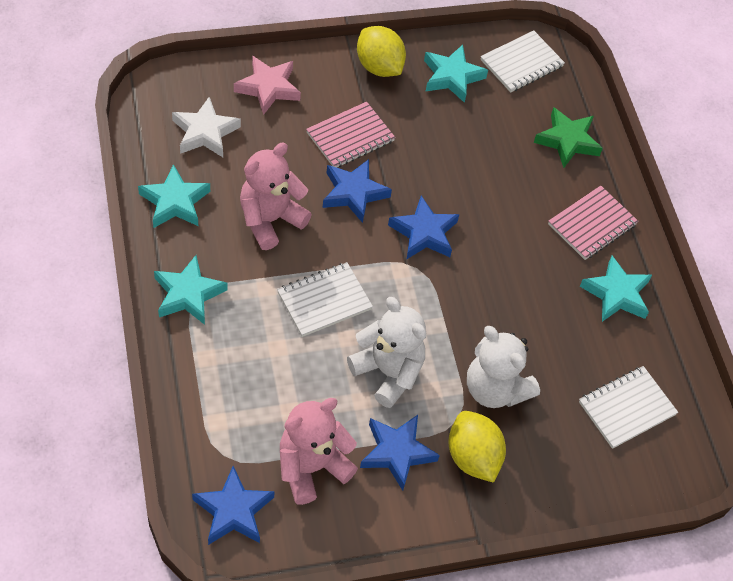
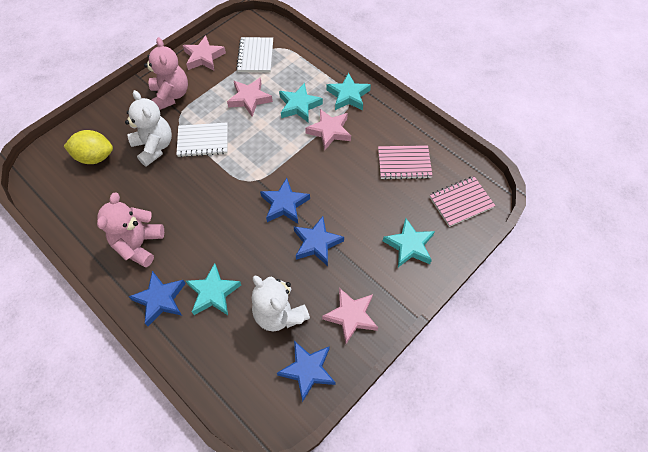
green star: [534,107,603,168] = 1 -> none = 0
pink star: [234,56,301,115] = 1 -> [183,36,226,71] [227,78,273,116] [305,109,351,150] [322,288,378,344] = 4
white notebook: [277,262,373,337] [481,30,565,92] [579,366,678,449] = 3 -> [176,123,228,157] [236,37,273,72] = 2
white star: [172,97,241,157] = 1 -> none = 0
yellow lemon: [357,26,406,77] [449,411,506,483] = 2 -> [64,130,113,164] = 1

